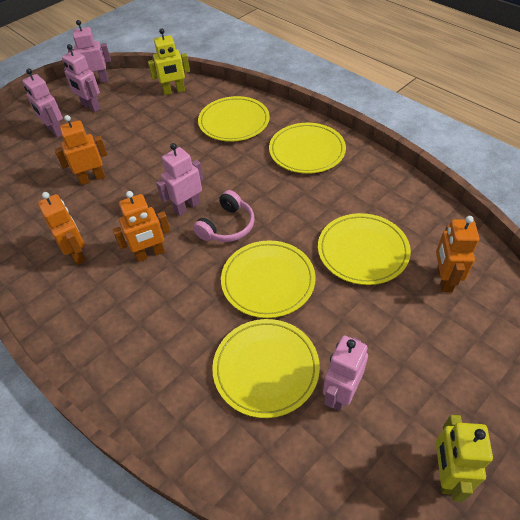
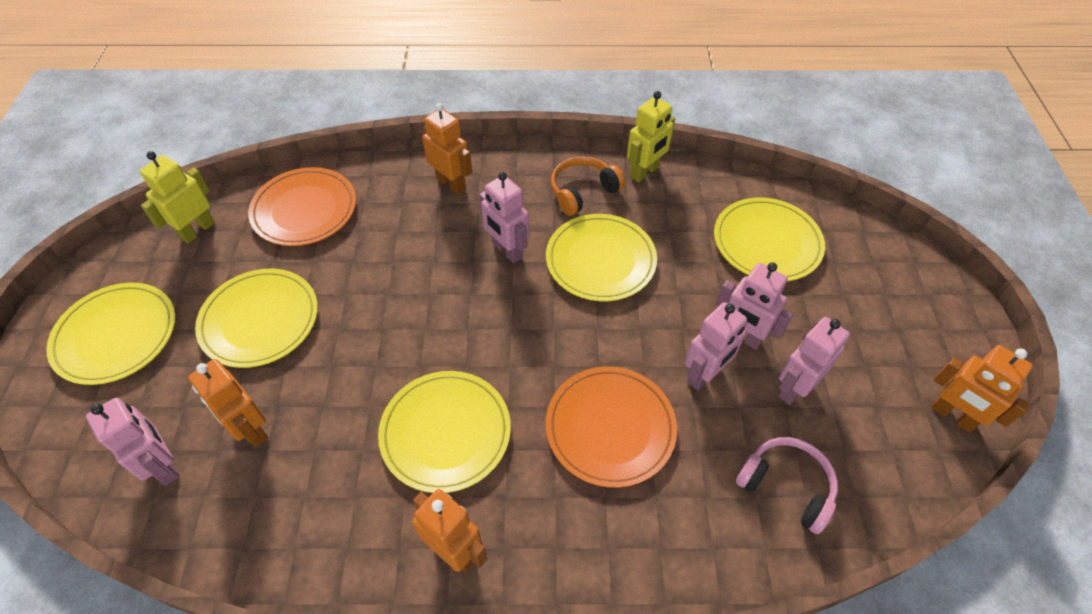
orange headphones: none = 0 -> [551,157,625,216] = 1
orange plate: none = 0 -> [248,167,356,246] [546,366,677,488] = 2

